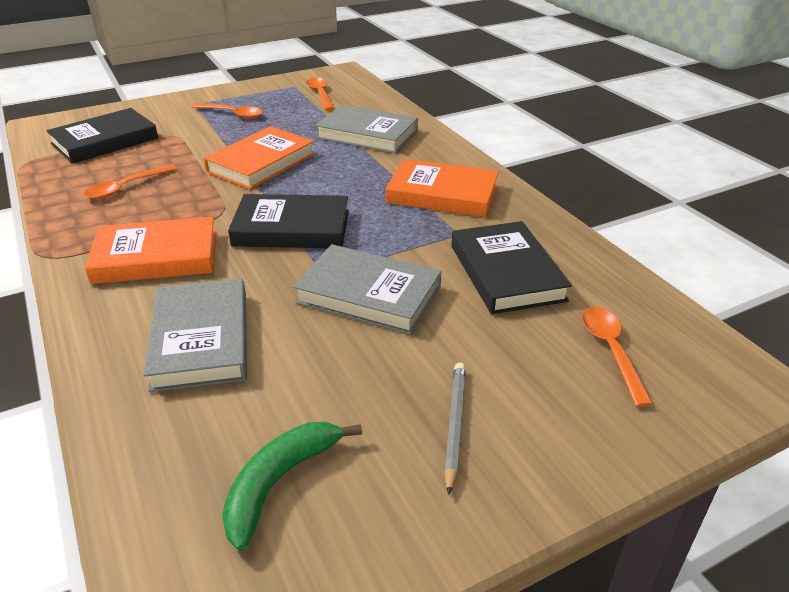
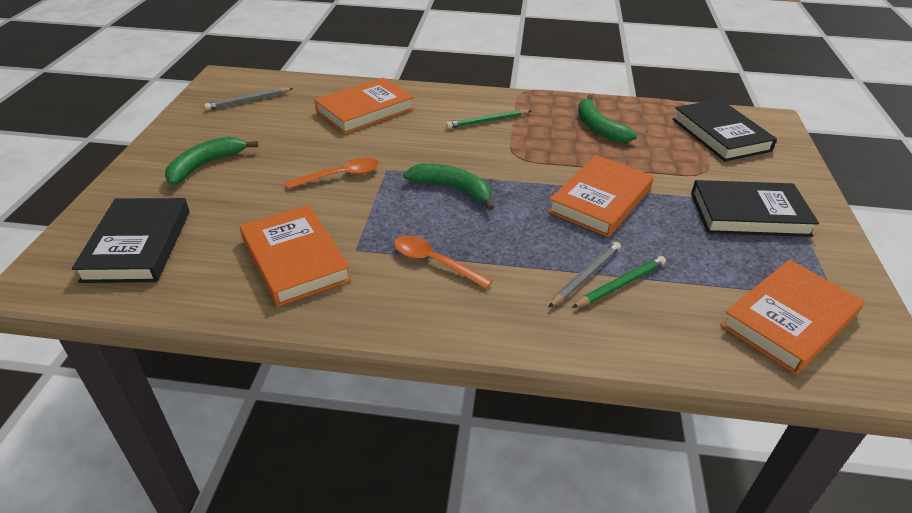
green banana: [222,422,362,551] = 1 -> [165,136,258,185] [403,163,494,211] [578,95,638,142] = 3
green pencil: none = 0 -> [446,110,531,129] [572,256,666,308] = 2
grey book: [143,279,247,392] [293,244,442,335] [315,105,418,154] = 3 -> none = 0
grey pencil: [444,362,466,495] = 1 -> [204,88,293,110] [548,242,621,308] = 2
orange book: [85,217,216,284] [204,126,315,190] [386,159,499,217] = 3 -> [240,205,352,306] [315,77,415,134] [548,155,654,237] [720,260,865,374] = 4
orange spoon: [83,164,177,199] [192,103,263,119] [306,78,334,111] [582,307,653,407] = 4 -> [285,158,379,189] [394,235,493,289] = 2

